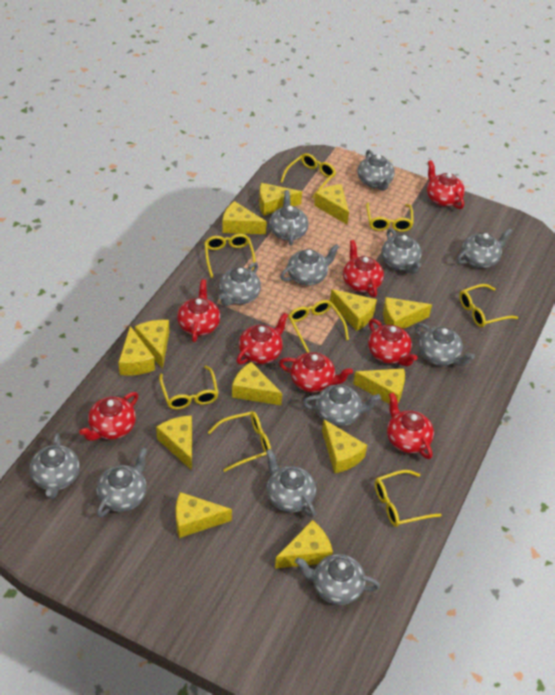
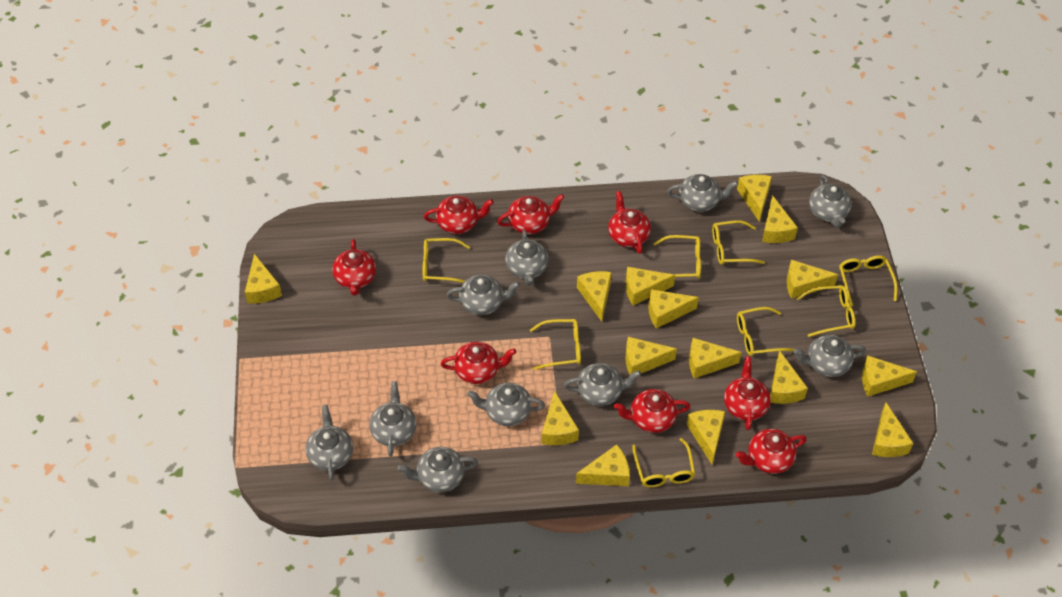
grey teapot: [30,433,80,499] [96,447,148,517] [219,262,261,306] [266,449,316,517] [269,190,309,246] [280,244,339,286] [295,554,380,605] [303,384,381,426] [358,150,395,191] [381,229,422,274] [415,323,475,366] [457,228,512,268] = 12 -> [305,405,353,481] [369,381,416,456] [397,447,478,492] [446,275,520,315] [467,383,545,426] [505,230,549,286] [564,363,641,406] [667,174,738,212] [794,335,866,377] [809,175,852,228] = 10
yellow cheese: [118,326,155,376] [135,320,169,369] [156,416,192,470] [176,492,232,538] [222,201,267,234] [232,362,282,405] [259,183,302,216] [275,520,333,568] [314,184,349,225] [322,419,367,473] [330,289,377,331] [353,368,405,404] [383,297,432,329] = 13 -> [245,254,282,304] [542,391,579,445] [576,444,630,486] [577,271,612,322] [625,337,677,374] [626,267,675,305] [648,289,699,328] [686,410,725,464] [689,338,742,379] [737,175,772,222] [762,195,798,243] [770,350,808,404] [787,260,838,299] [862,355,917,397] [872,402,913,457] = 15

